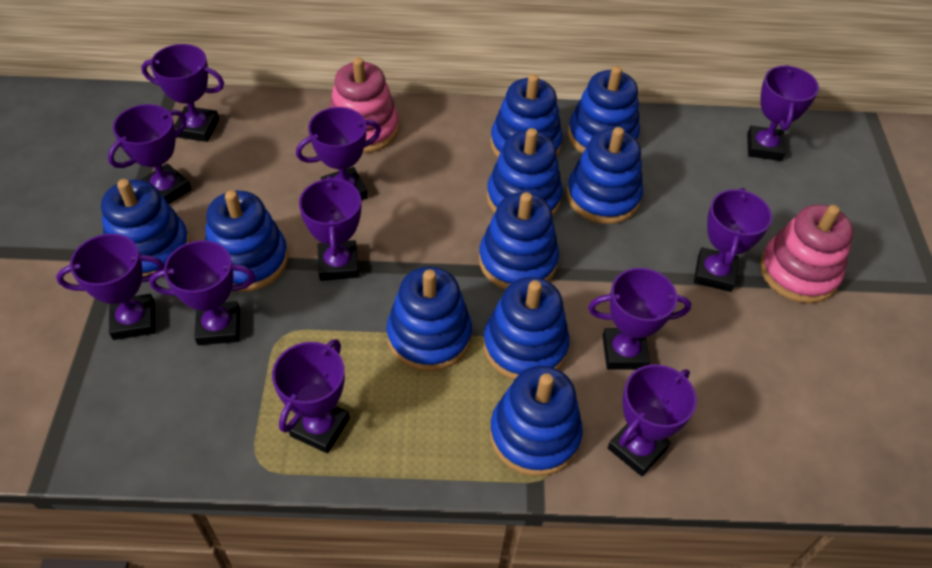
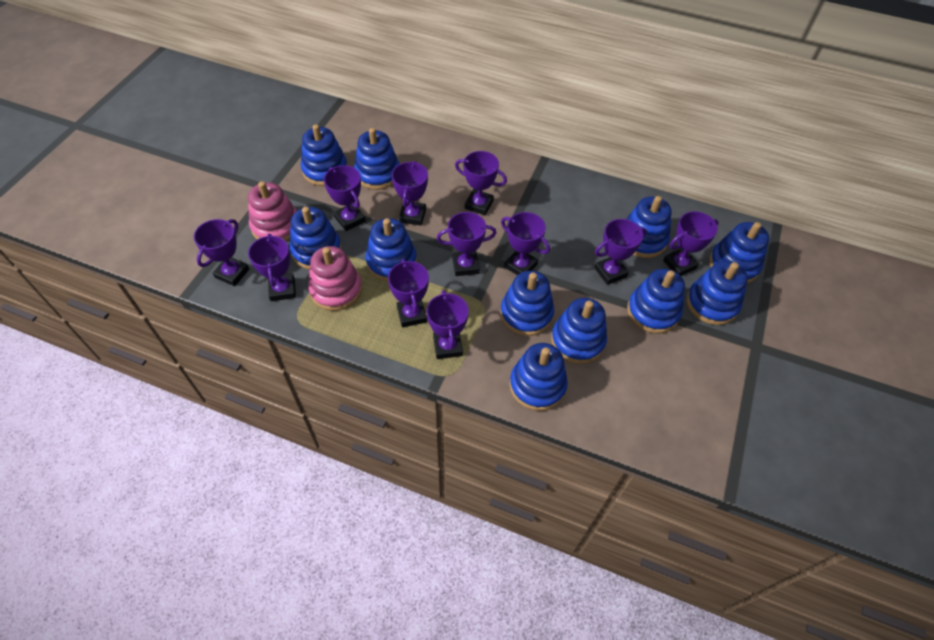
blue stacking toy: [101,179,190,276] [205,190,288,292] [386,267,472,372] [479,192,559,290] [483,277,570,380] [487,128,563,216] [490,74,562,158] [490,366,583,476] [567,127,643,224] [568,66,640,154] = 10 -> [290,207,342,270] [301,124,348,186] [354,128,400,190] [366,218,417,282] [500,271,554,336] [509,343,568,411] [551,298,607,364] [627,196,672,258] [627,269,685,333] [687,261,748,325] [709,222,769,283] = 11

